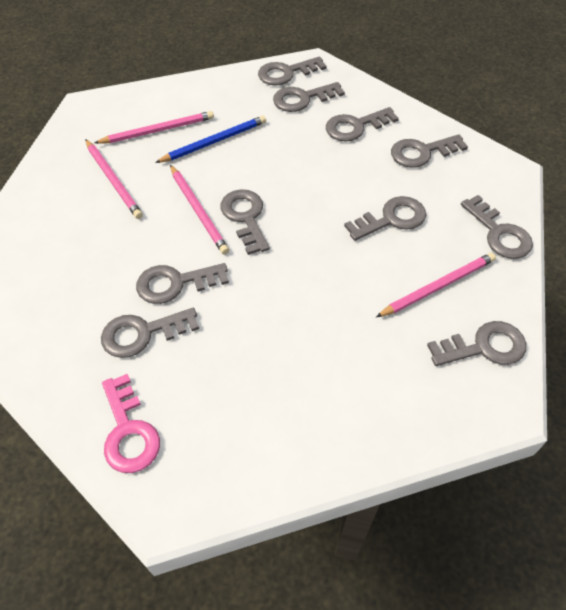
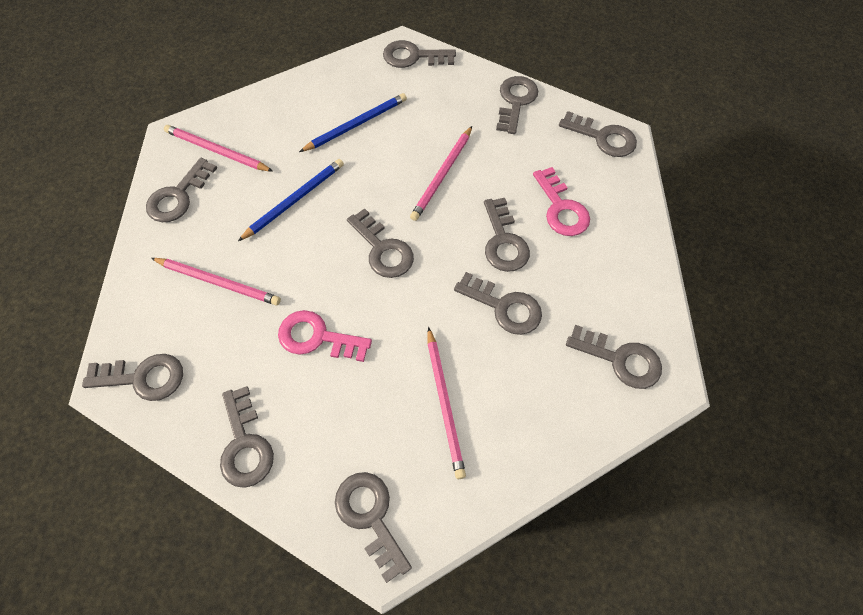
blue pencil: [155,115,266,163] = 1 -> [238,159,344,241] [299,93,407,152] = 2
grey key: [101,308,199,358] [136,263,229,304] [220,189,270,255] [258,56,327,86] [273,82,345,112] [326,107,399,142] [344,196,426,241] [391,134,468,168] [427,321,526,366] [461,195,533,259] = 10 -> [82,354,183,401] [146,158,217,222] [220,386,274,488] [335,472,412,583] [347,208,414,278] [383,40,456,68] [454,272,542,335] [484,198,530,272] [496,76,538,134] [559,111,637,157] [566,325,662,389] = 11
pink key: [102,374,160,473] = 1 -> [278,310,372,362] [533,167,590,236] = 2

